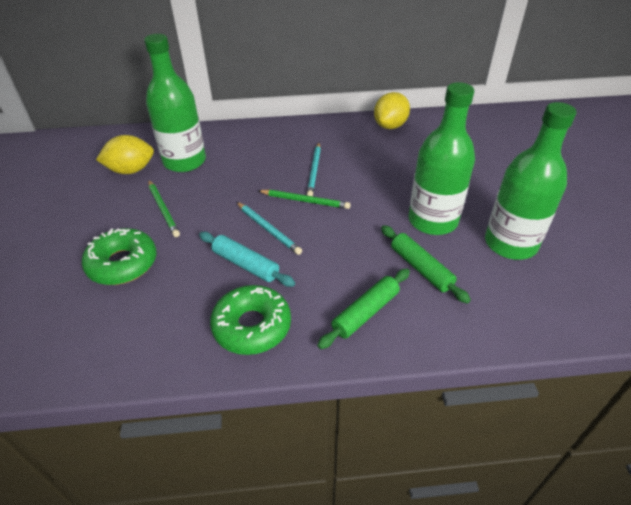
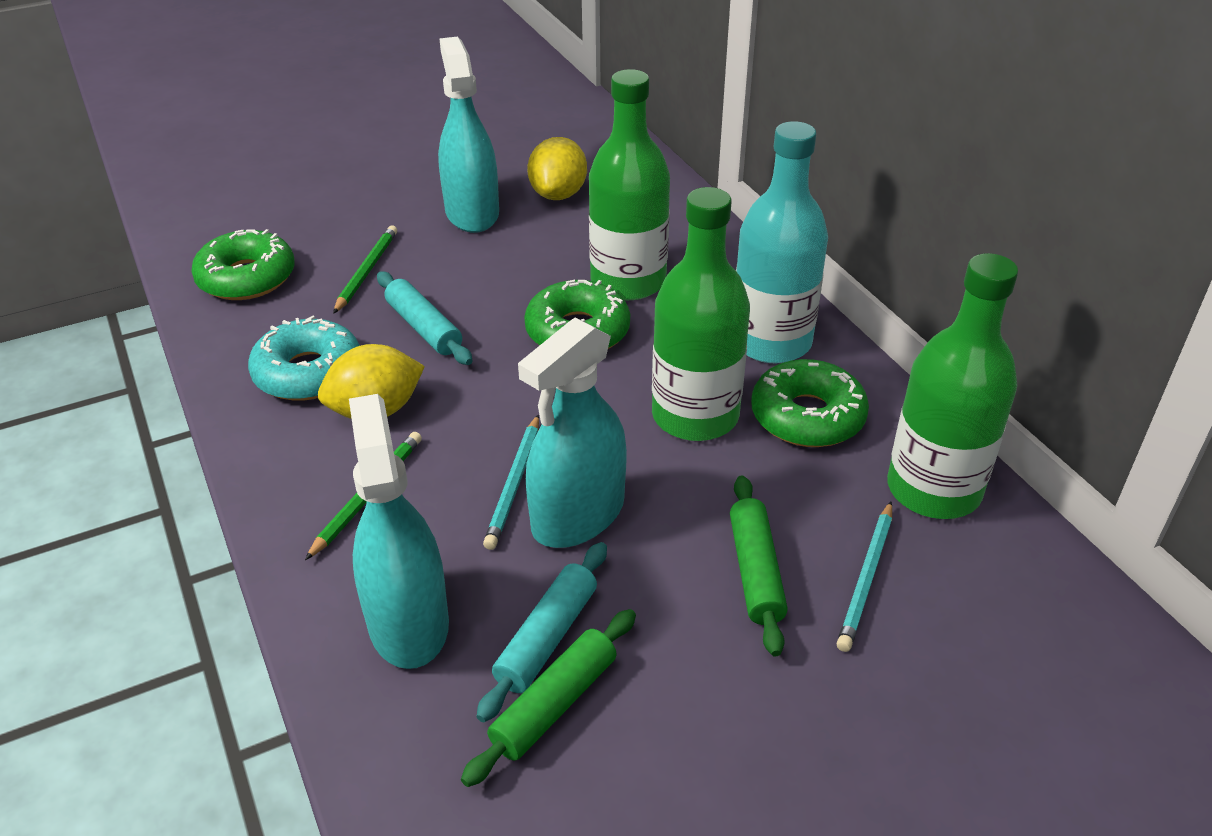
green donut: [82,228,156,285] [210,285,291,355] = 2 -> [191,229,295,300] [524,280,630,349] [751,359,869,447] = 3
turquoise bottle: none = 0 -> [736,121,828,363] = 1
turquoise donut: none = 0 -> [248,316,360,401] = 1
turquoise rolling pin: [199,232,295,287] = 1 -> [377,271,473,365] [477,542,607,722] = 2
turquoise spray bottle: none = 0 -> [349,394,449,669] [438,36,499,233] [518,318,627,548] = 3

